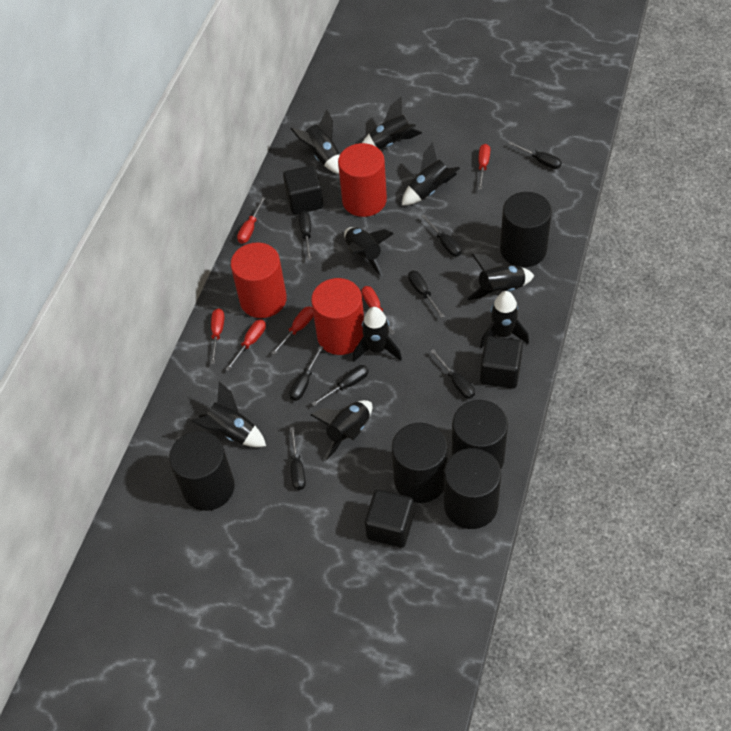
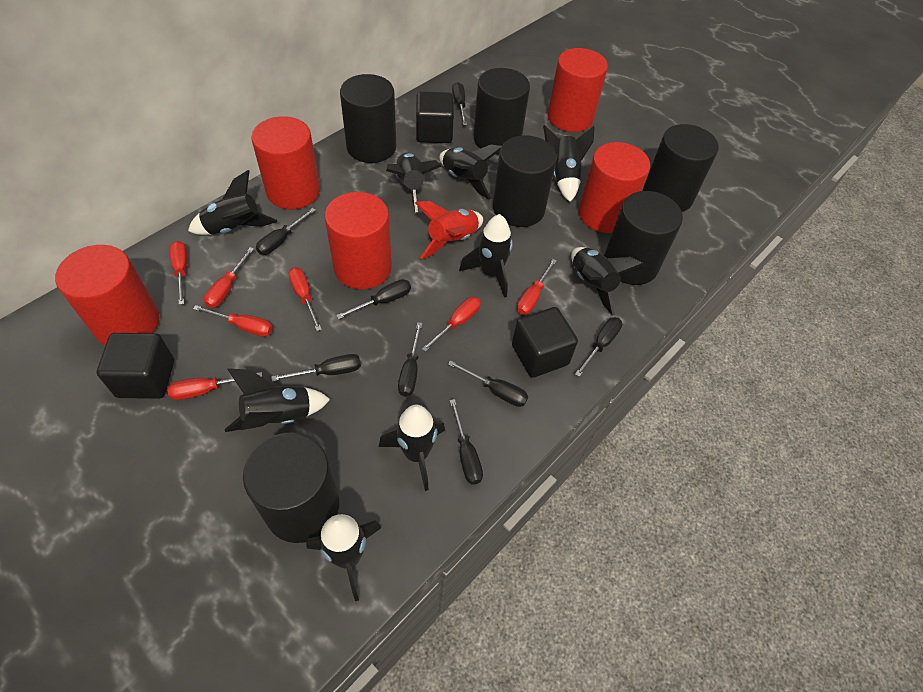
black cylinder: [169,431,235,511] [392,423,448,503] [444,448,501,529] [452,400,508,469] [500,192,552,267] = 5 -> [243,432,339,543] [340,74,396,163] [473,68,530,154] [493,135,557,227] [604,191,683,285] [643,124,719,212] = 6
red cylinder: [231,242,287,318] [311,278,364,355] [338,143,387,217] = 3 -> [55,245,159,346] [251,116,320,209] [325,192,392,289] [547,48,608,132] [579,142,650,233] = 5
red rocket: none = 0 -> [415,201,483,260] = 1
red screwdriver: [211,308,224,364] [226,320,266,371] [237,197,265,244] [272,306,314,355] [361,286,395,335] [478,144,490,190] = 6 -> [167,372,262,400] [170,241,187,305] [193,305,273,337] [204,247,254,308] [288,267,322,331] [422,297,481,352] [517,259,557,315] = 7

